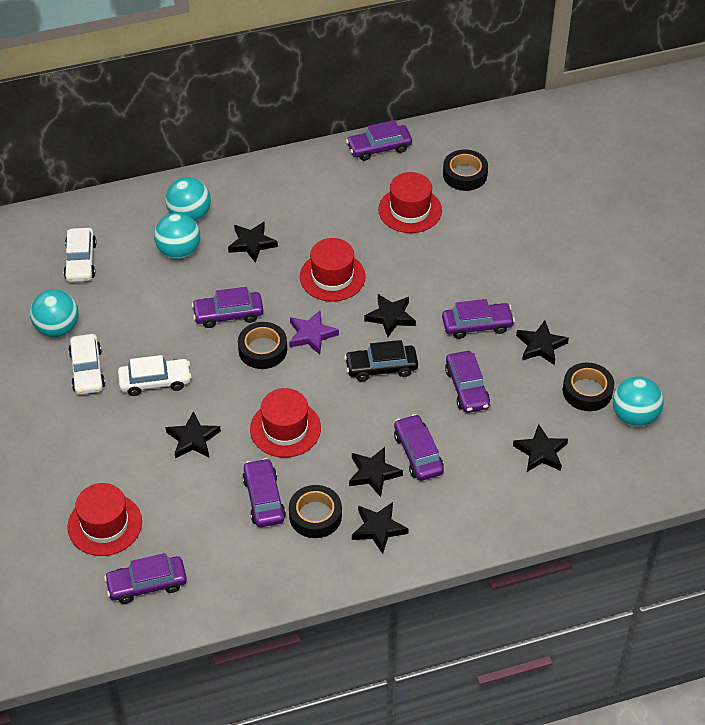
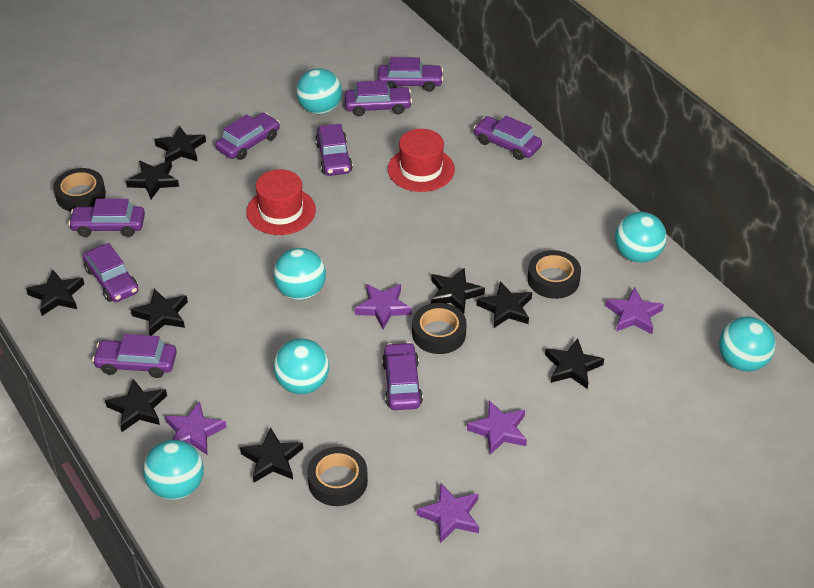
black car: [344,340,418,382] = 1 -> none = 0
black star: [166,411,221,459] [228,222,278,263] [349,447,403,497] [352,502,409,554] [364,294,416,337] [513,424,568,472] [516,321,569,365] = 7 -> [26,269,84,316] [105,379,167,432] [126,160,179,199] [131,289,188,336] [155,126,206,162] [240,427,303,483] [431,267,485,314] [476,281,532,328] [545,339,604,389] = 9
purple car: [104,553,187,604] [192,287,263,328] [242,458,286,527] [346,120,412,161] [394,414,444,481] [442,299,515,339] [445,351,490,413] = 7 -> [68,199,145,237] [83,243,138,302] [92,334,177,378] [215,113,280,160] [315,124,353,176] [345,80,412,116] [378,57,443,92] [382,342,423,410] [474,116,542,160] = 9
purple star: [289,310,339,355] = 1 -> [165,402,226,455] [354,284,412,329] [417,483,479,543] [467,401,527,455] [605,288,664,334] = 5
red hat: [67,483,142,556] [250,388,321,458] [300,238,366,302] [378,172,442,233] = 4 -> [246,169,316,235] [388,129,455,192] = 2
turquoise ball: [30,289,79,337] [154,213,200,259] [165,177,211,221] [613,376,664,427] = 4 -> [143,440,204,500] [273,339,329,394] [274,248,326,300] [296,68,342,114] [615,212,667,263] [719,317,775,371] = 6
white car: [64,228,97,282] [68,334,105,395] [118,355,192,396] = 3 -> none = 0

